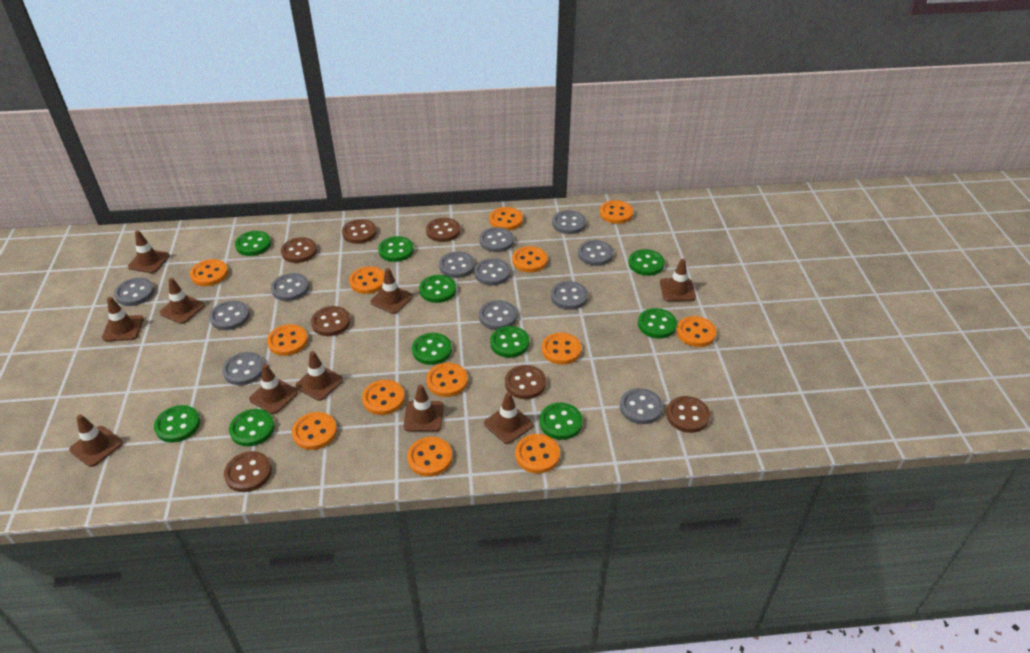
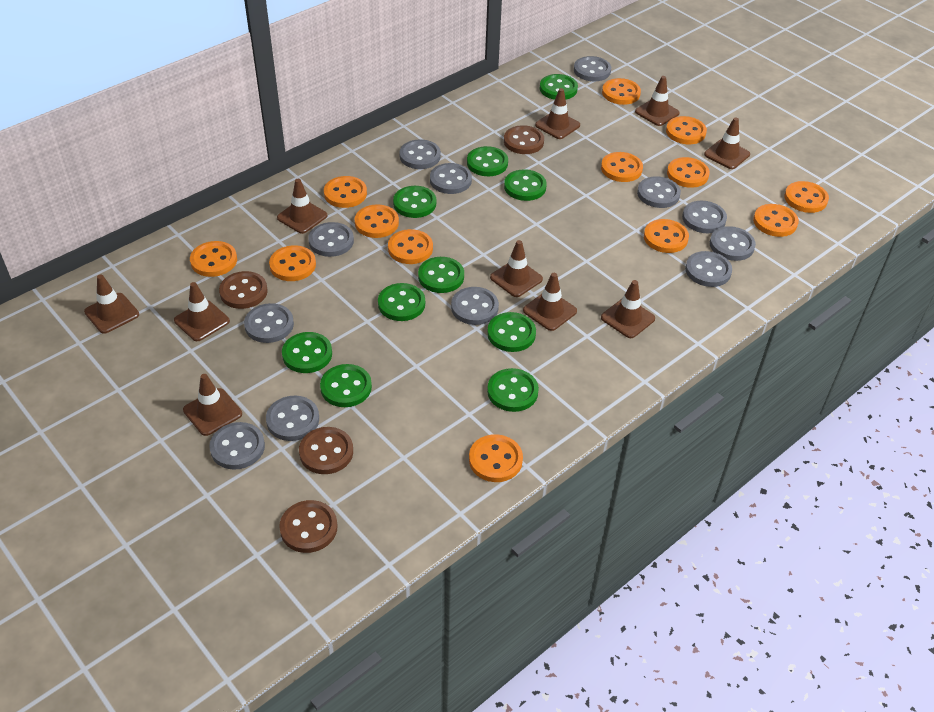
brown button: [224,451,272,492] [281,237,317,263] [311,306,351,336] [342,219,377,244] [426,218,460,242] [505,365,546,399] [666,396,710,433] = 7 -> [219,271,268,309] [279,500,338,553] [299,427,353,474] [504,125,544,154] = 4

